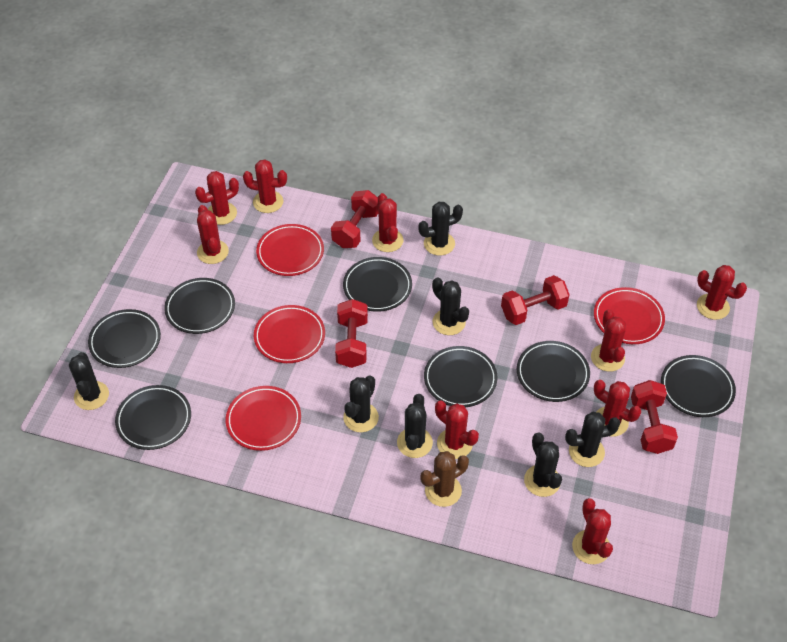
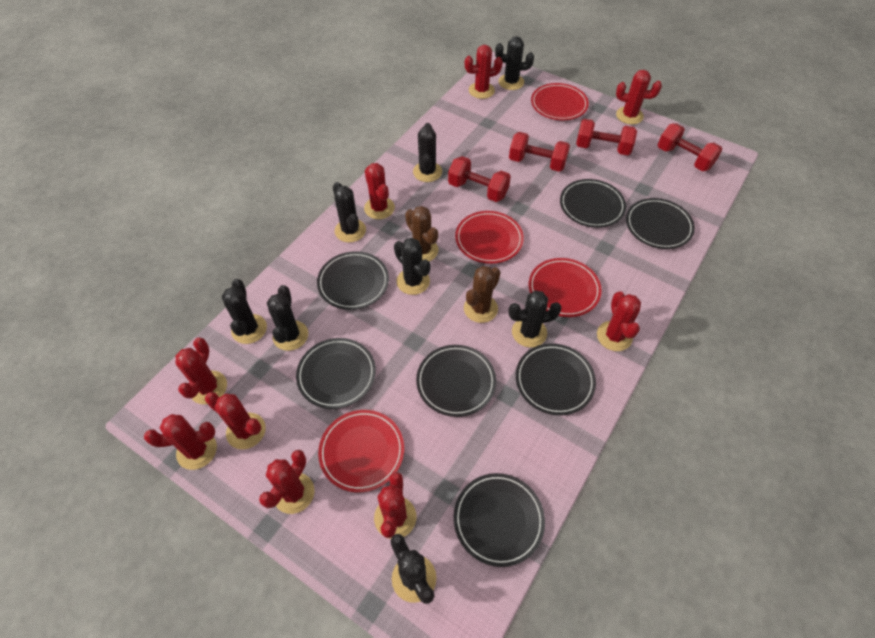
black cactus: [69,352,109,410] [343,376,379,432] [397,394,433,458] [418,202,463,256] [432,277,469,335] [524,432,562,497] [565,412,620,467] = 7 -> [222,279,267,344] [267,285,308,351] [333,182,366,242] [390,534,436,604] [394,238,431,295] [413,123,442,182] [495,36,534,90] [508,291,561,347] = 8
brown cactus: [420,451,469,507] = 1 -> [405,206,438,261] [464,266,500,323] = 2

